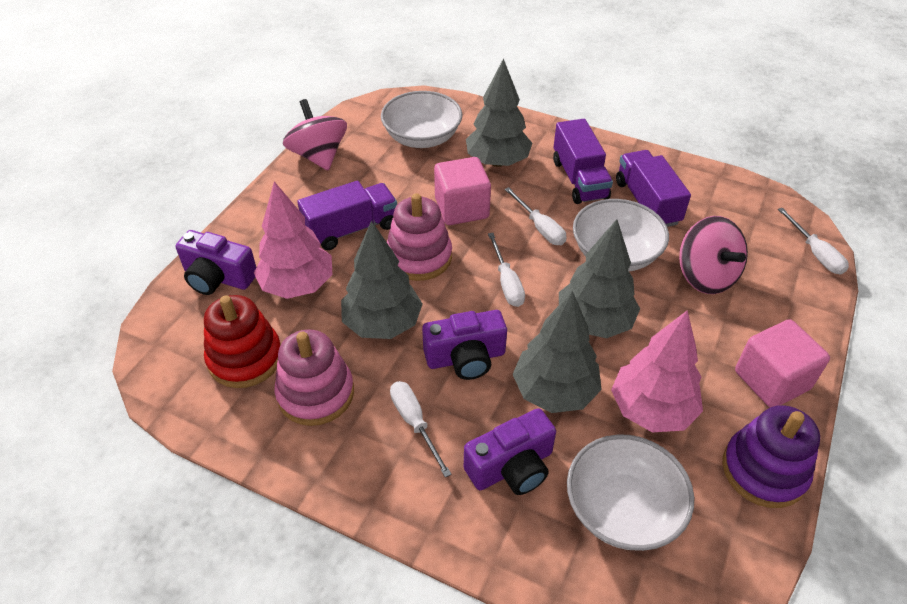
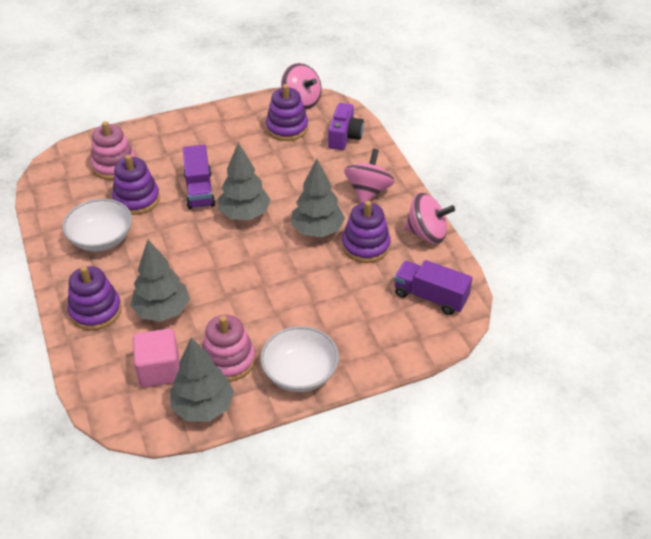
pink cube: [434,157,491,225] [735,319,830,407] = 2 -> [133,329,179,387] = 1
pink spinning top: [283,99,347,170] [679,216,748,294] = 2 -> [281,63,322,110] [344,149,395,203] [404,193,455,244] = 3
pink tree: [254,181,332,299] [611,310,703,432] = 2 -> none = 0
purple camera: [176,230,256,295] [422,310,507,380] [464,408,556,495] = 3 -> [328,103,364,150] = 1
purple stacking toy: [722,405,820,508] = 1 -> [67,266,122,331] [112,155,160,215] [266,84,308,141] [342,201,391,263] = 4
purple truck: [297,181,397,250] [553,119,613,204] [616,150,691,227] = 3 -> [183,145,215,209] [394,260,473,315] = 2
red stacking toy: [204,295,281,388] = 1 -> none = 0
white bowl: [381,91,462,148] [567,434,694,551] [573,199,669,271] = 3 -> [62,199,132,251] [260,326,339,392] = 2
white screwdriver: [390,381,452,478] [488,233,525,307] [505,187,567,245] [778,208,849,275] = 4 -> none = 0

